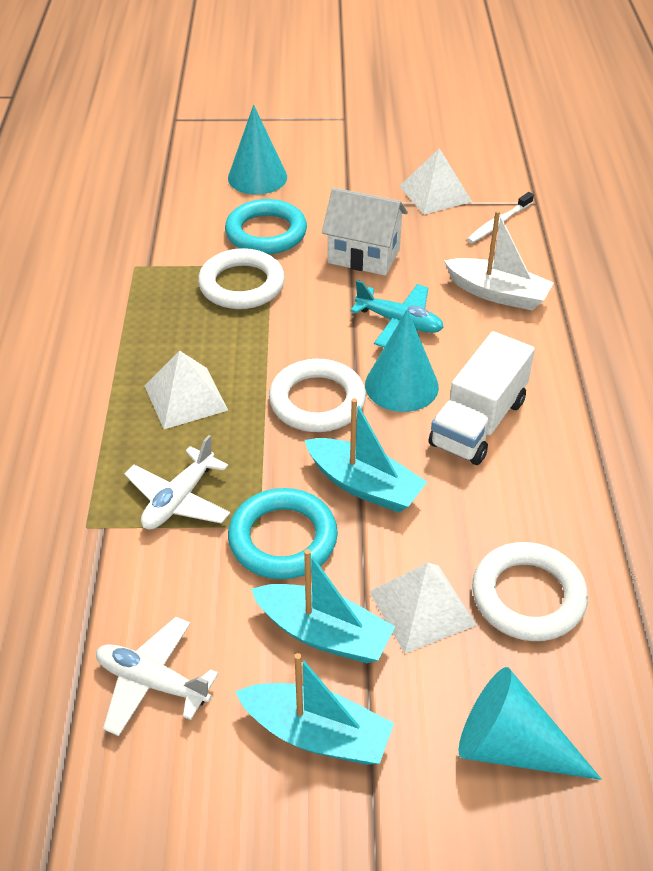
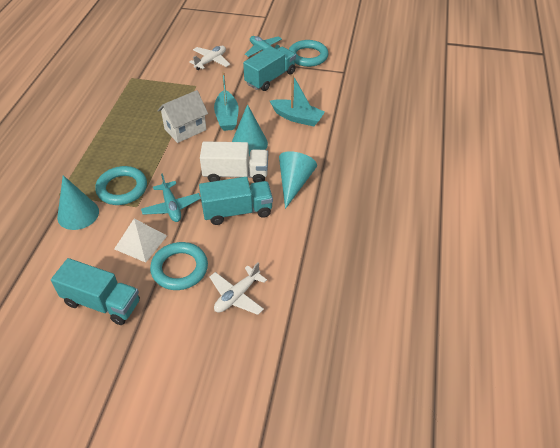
turquoise boat: [235,653,394,765] [251,549,395,663] [305,398,427,512] = 3 -> [214,72,239,131] [270,74,325,126] = 2
turquoise plane: [350,280,444,347] = 1 -> [141,174,201,222] [245,36,282,57] = 2
turquoise ring: [225,199,307,254] [228,488,338,579] = 2 -> [95,166,147,205] [150,242,208,290] [289,40,329,67] = 3
turquoise truck: none = 0 -> [51,258,140,325] [199,177,273,225] [243,46,296,91] = 3
white boat: [444,210,554,310] = 1 -> none = 0
white pyramid: [145,350,228,429] [369,563,476,654] [399,148,472,215] = 3 -> [114,219,167,263] = 1
white ring: [198,248,285,309] [269,359,366,432] [472,542,588,641] = 3 -> none = 0
white toothbrush: [467,192,534,243] = 1 -> none = 0

